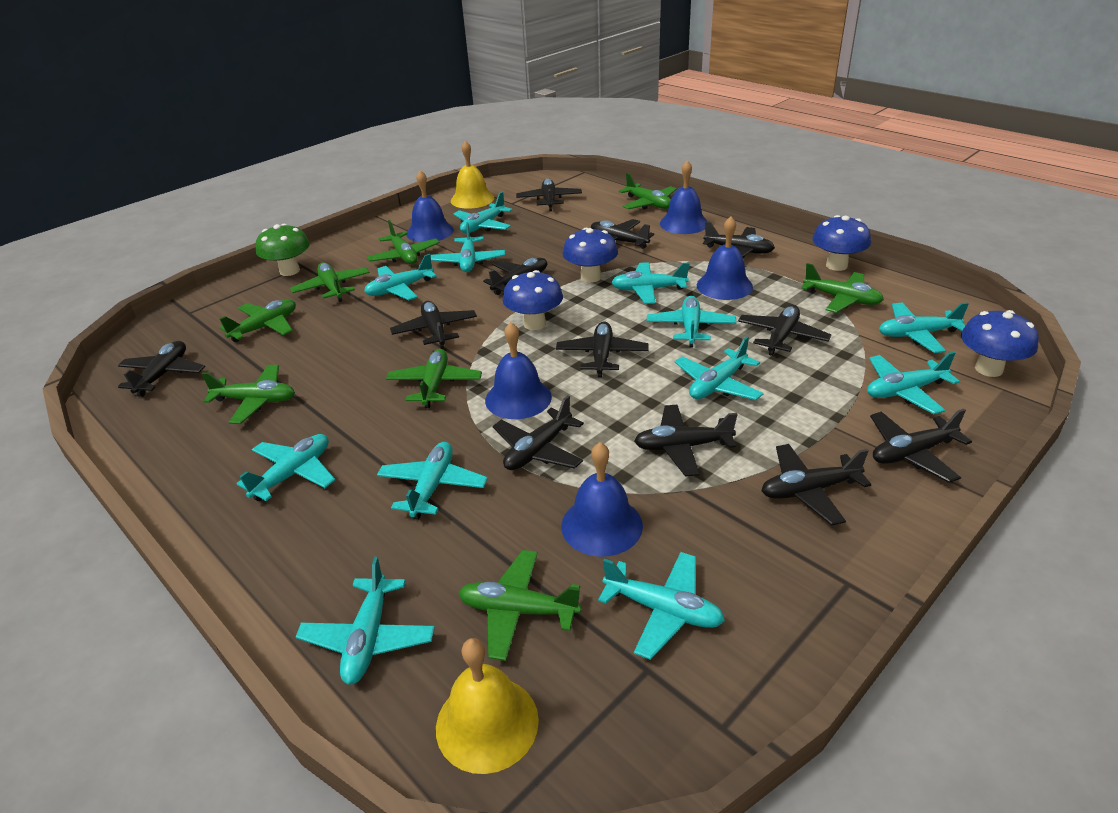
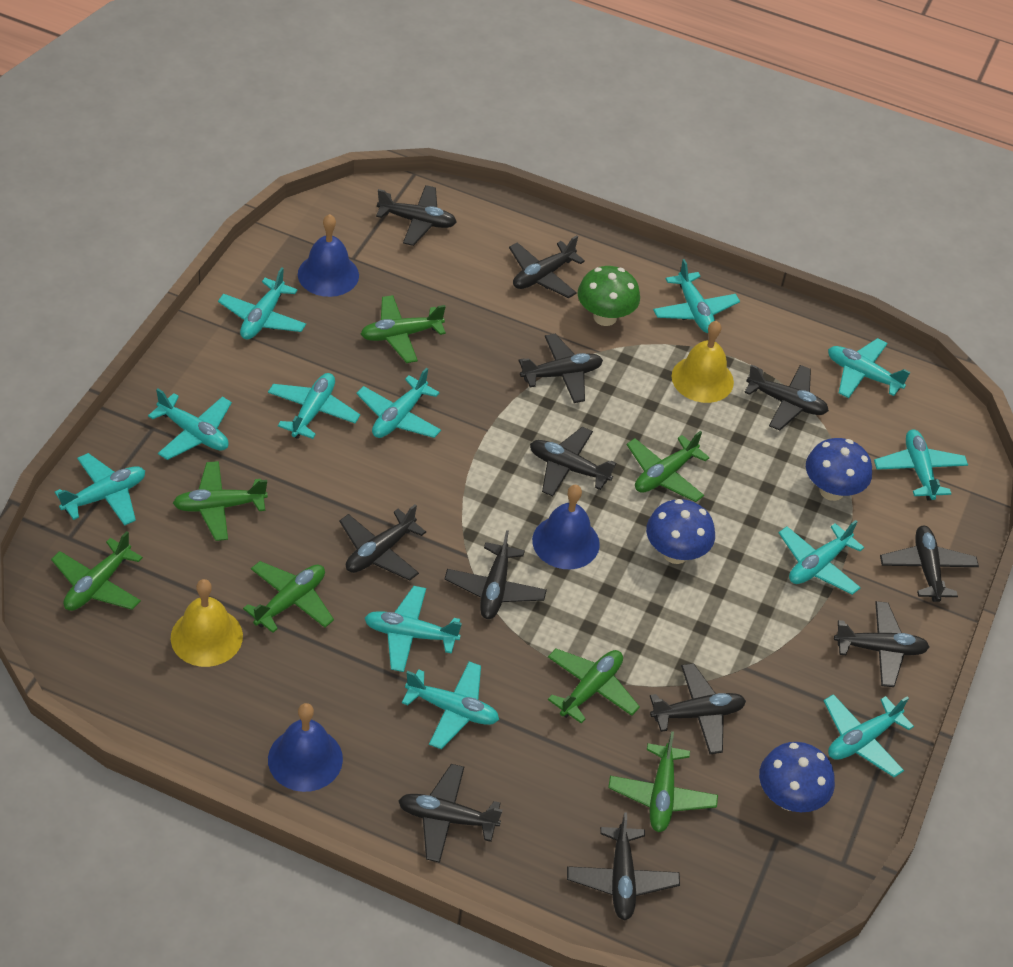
blue bell: [407,170,454,242] [485,322,552,419] [561,442,643,557] [660,160,707,234] [697,216,753,300] = 5 -> [268,703,343,792] [298,214,359,297] [532,485,600,569] = 3
blue mushroom: [503,270,563,330] [562,228,618,283] [812,215,871,271] [961,310,1039,377] = 4 -> [646,499,715,564] [759,742,835,812] [806,438,872,501] = 3
green plane: [202,365,295,424] [220,299,296,342] [290,263,370,302] [367,220,440,264] [386,349,482,408] [458,550,581,661] [619,173,676,210] [801,263,884,313] = 8 -> [51,531,143,611] [173,461,268,541] [243,561,334,633] [361,295,446,363] [548,649,640,724] [608,731,718,832] [627,431,710,502] = 7

